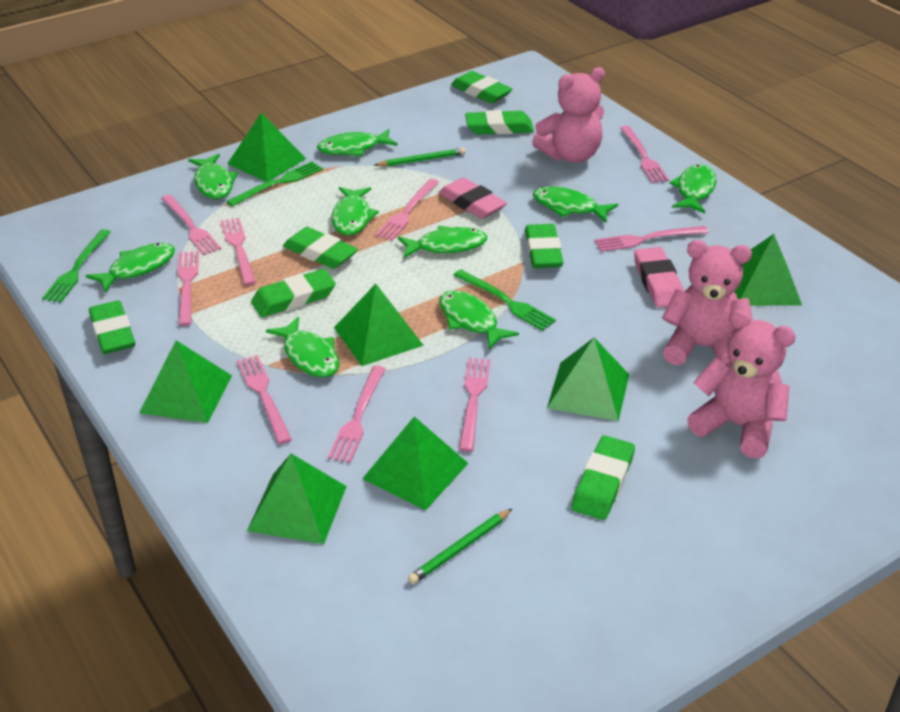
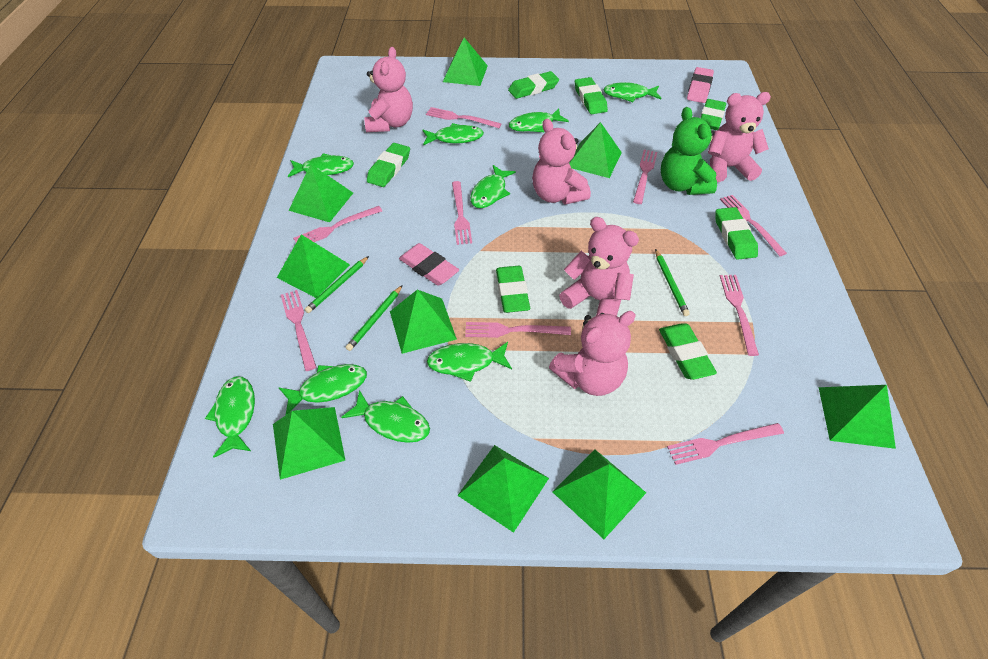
green fork: [42,229,111,303] [226,161,323,207] [454,270,556,331] = 3 -> none = 0
green pencil: [374,148,466,167] [408,509,512,584] = 2 -> [305,256,369,313] [346,285,403,351] [655,249,690,316] = 3
green pyramid: [139,340,232,423] [227,113,306,182] [247,453,347,544] [334,284,424,366] [362,416,468,511] [547,338,629,421] [734,234,802,306] = 7 -> [273,407,346,480] [277,234,350,298] [289,164,353,222] [390,290,457,354] [443,38,488,86] [457,445,549,533] [552,450,646,539] [569,122,622,178] [819,385,896,449] = 9
green teddy bear: none = 0 -> [661,107,717,195] = 1
pink teddy bear: [532,67,605,163] [662,240,753,365] [687,310,796,459] = 3 -> [364,47,413,132] [532,119,591,205] [549,311,636,396] [559,217,639,316] [708,92,771,182] = 5

